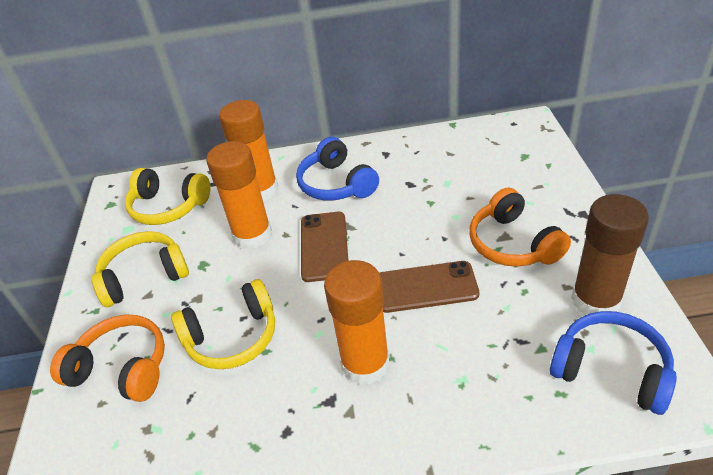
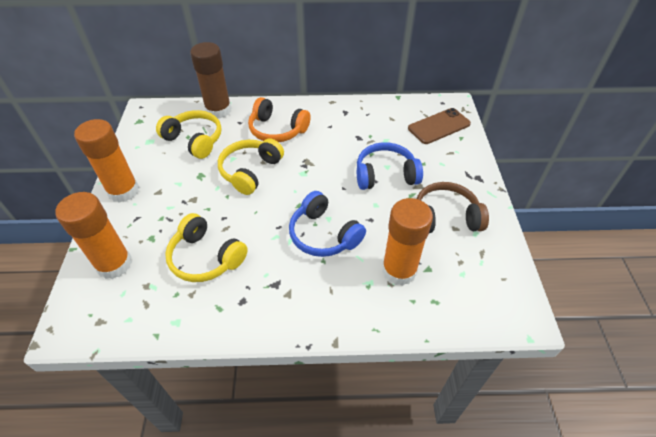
brown headphones: none = 0 -> [417,182,489,233] = 1
brown phone: [301,212,348,282] [380,261,479,313] = 2 -> [408,108,471,144] = 1
orange headphones: [50,314,165,402] [469,188,571,267] = 2 -> [248,97,311,142] = 1

